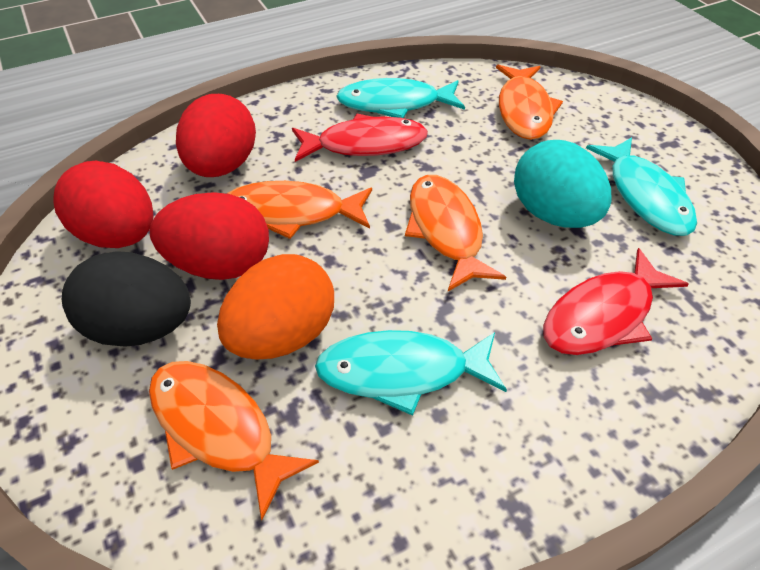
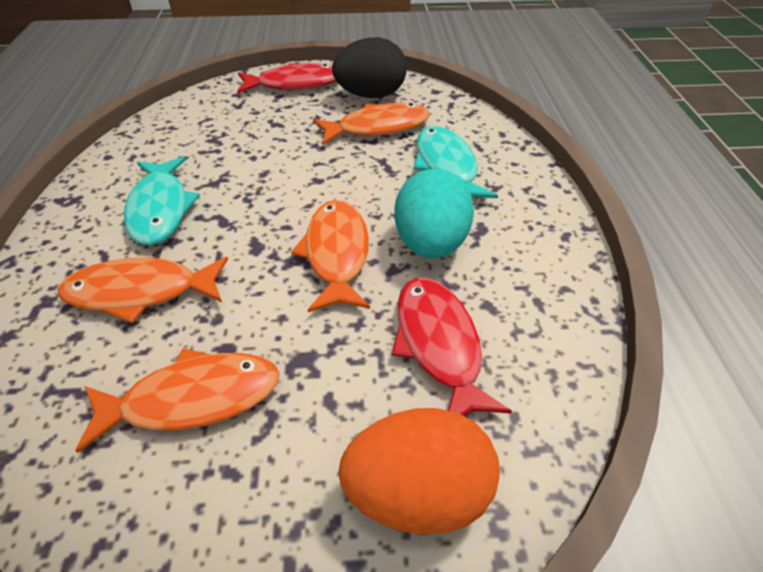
red egg: [53,161,154,248] [150,192,269,280] [176,94,256,177] = 3 -> none = 0
turquoise fish: [315,330,507,416] [336,78,465,118] [586,137,697,236] = 3 -> [124,156,200,245] [413,126,498,198] = 2

